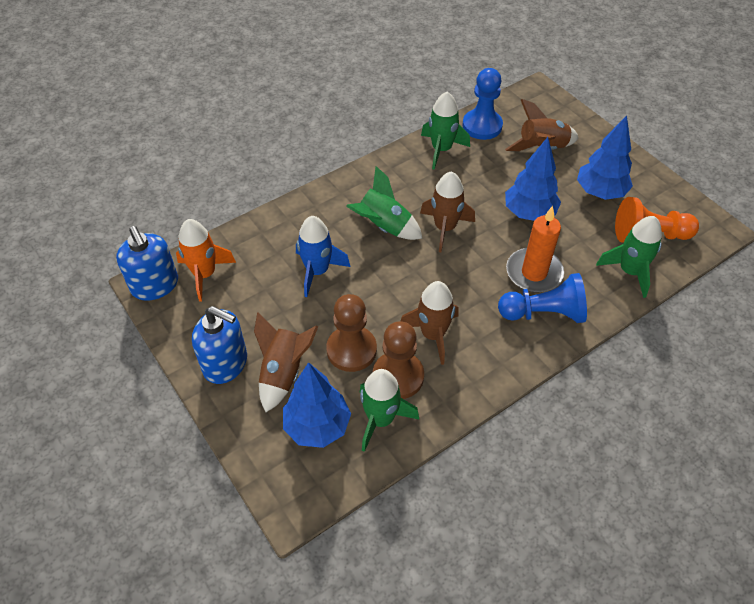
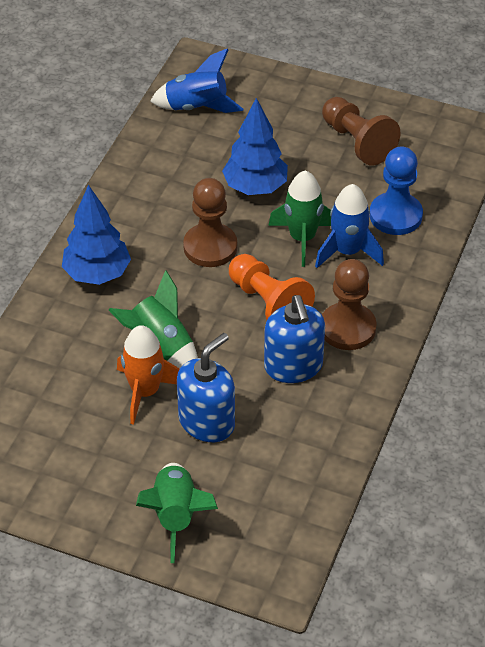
blue pawn: [462,68,503,140] [498,273,587,323] = 2 -> [370,147,423,235] = 1
blue rocket: [296,216,350,297] = 1 -> [150,48,243,113] [315,184,384,268] = 2
blue tree: [283,362,351,448] [505,137,561,221] [577,115,633,200] = 3 -> [62,185,131,285] [222,98,288,195] = 2
brown pawn: [326,294,377,372] [373,321,424,399] = 2 -> [183,178,237,267] [322,97,400,166] [322,259,377,350] = 3
brown rocket: [254,312,318,412] [401,281,458,365] [420,171,475,252] [505,99,578,151] = 4 -> none = 0
green rocket: [346,166,422,240] [360,369,419,452] [421,92,470,170] [596,216,662,298] = 4 -> [109,270,198,368] [136,463,218,563] [268,171,331,267] = 3
orange candle: [506,206,564,293] = 1 -> none = 0

